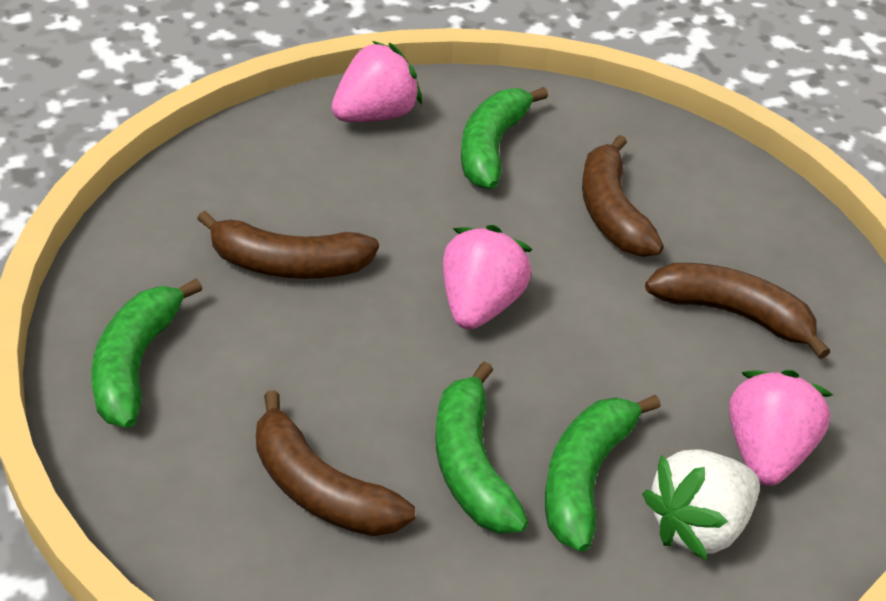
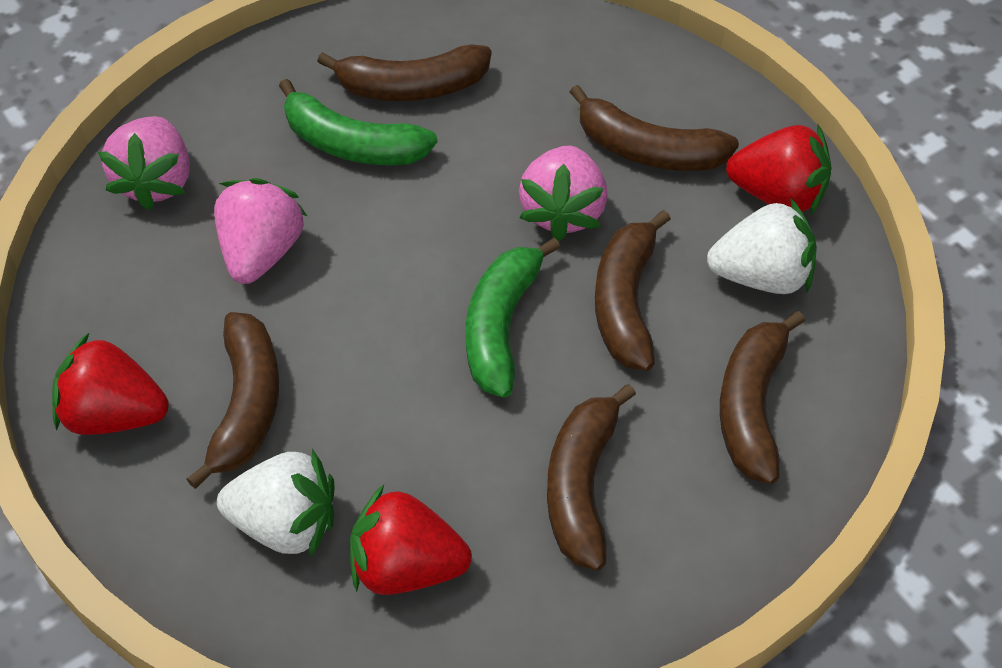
brown banana: [197,211,379,279] [256,390,415,536] [582,135,664,257] [645,263,830,359] = 4 -> [186,312,279,489] [317,44,492,101] [547,384,636,571] [570,85,739,171] [595,210,671,371] [720,311,805,484] = 6
green banana: [91,278,203,428] [436,362,528,533] [461,87,548,189] [545,395,661,552] = 4 -> [279,79,437,165] [466,237,561,397] = 2
red strawberry: none = 0 -> [52,332,169,435] [350,484,472,595] [726,125,832,216] = 3
white strawberry: [642,450,760,561] = 1 -> [217,448,335,557] [707,198,817,294] = 2

